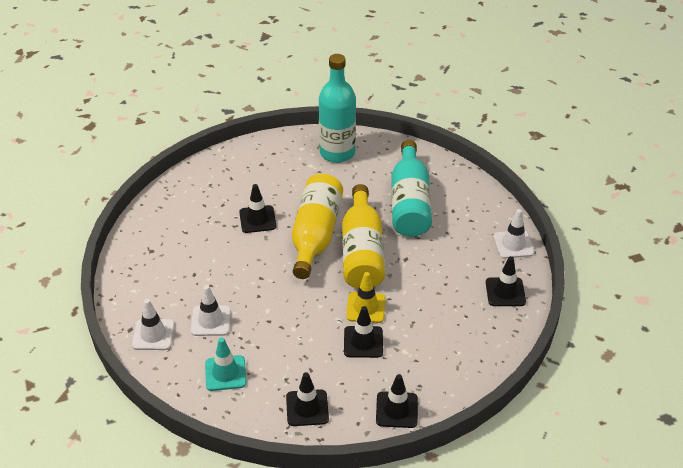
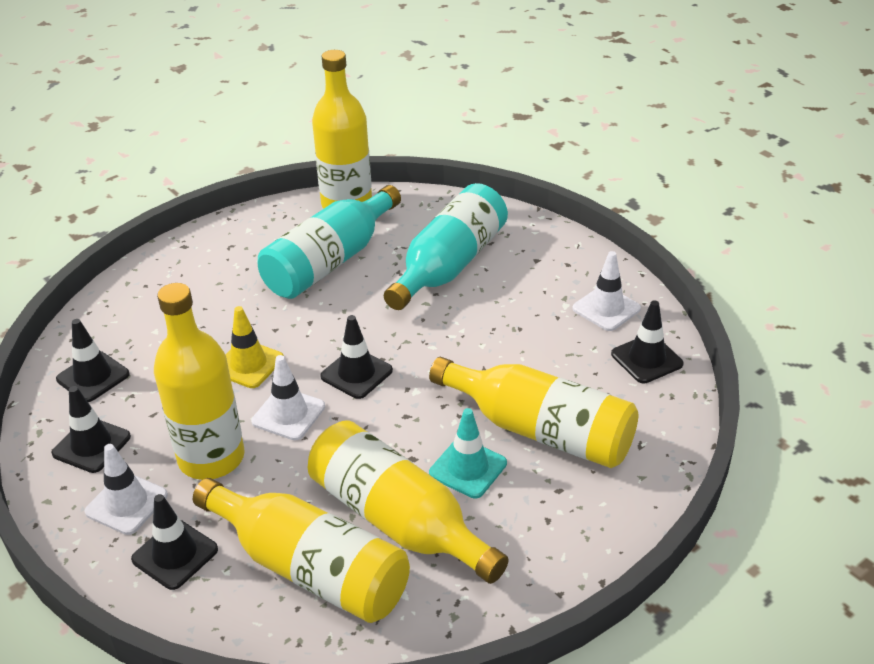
yellow bottle: [292,174,343,279] [342,184,385,289] = 2 -> [154,283,245,480] [193,478,410,623] [308,420,509,584] [312,50,372,209] [429,357,638,468] = 5

